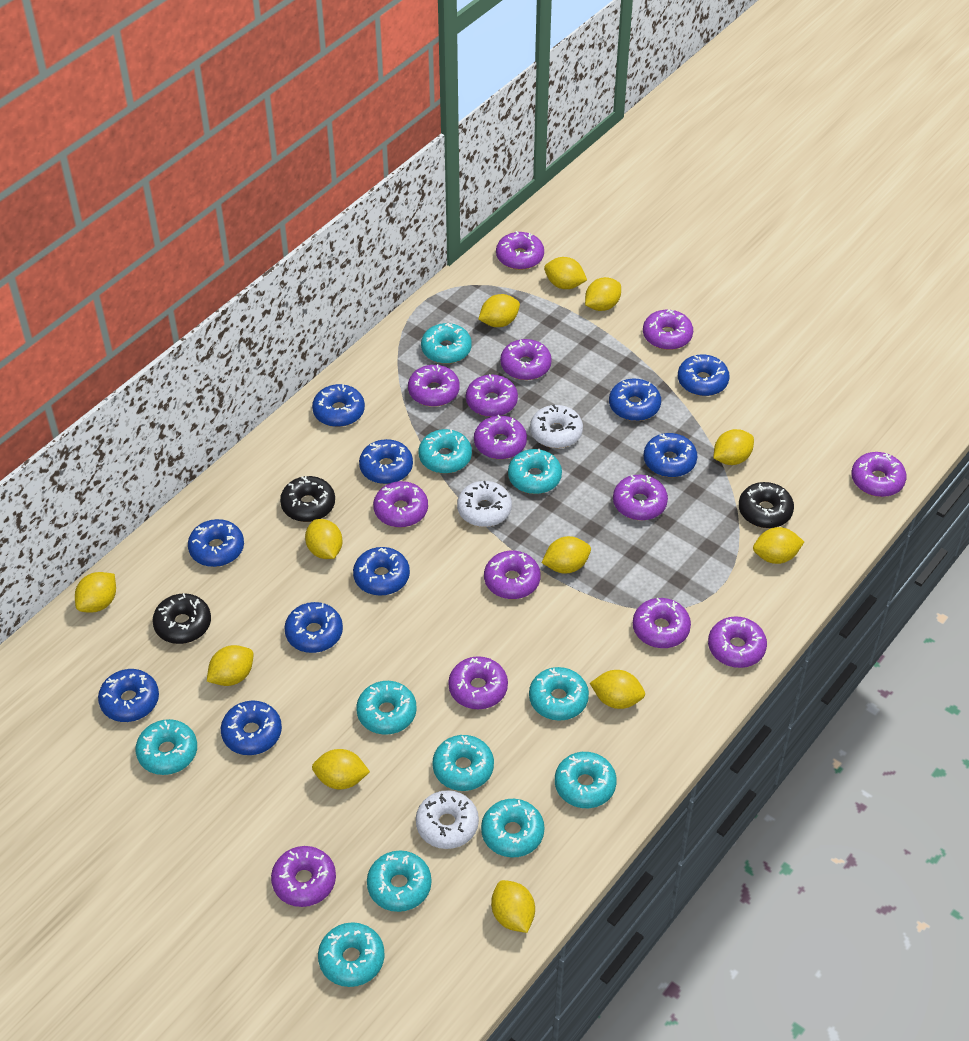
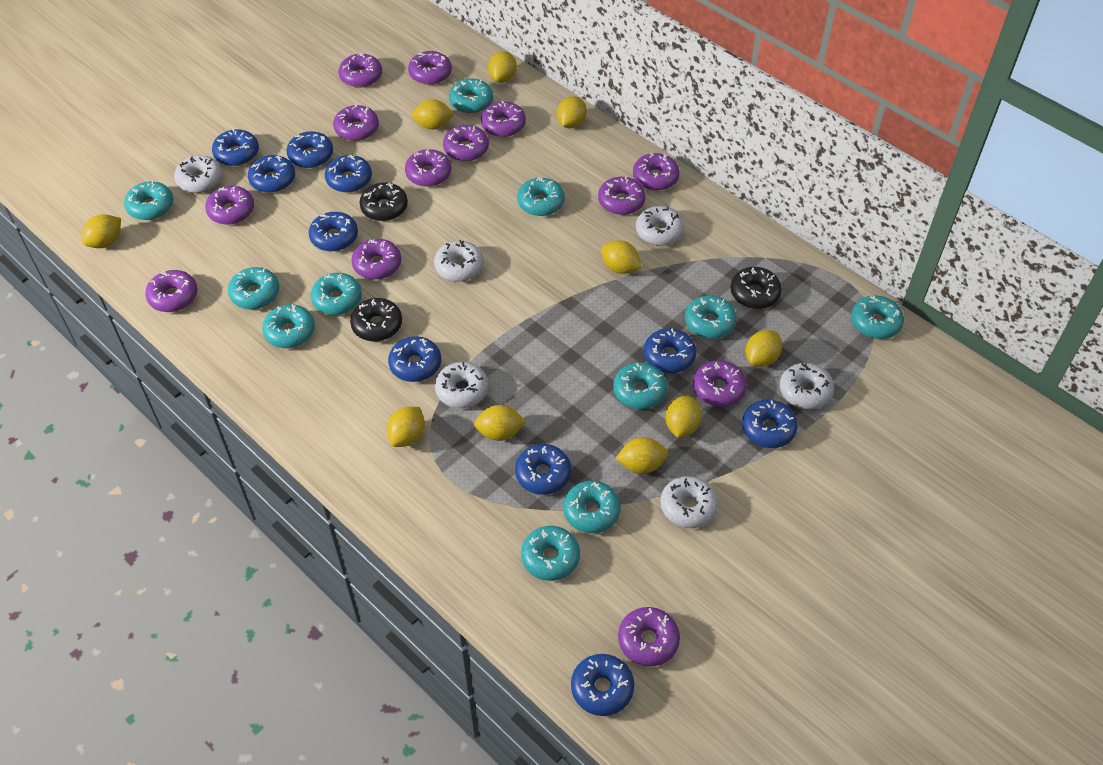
purple donut: [271,846,336,907] [373,481,428,527] [408,364,460,407] [448,656,508,709] [466,374,518,417] [474,415,527,459] [484,551,541,599] [496,231,544,270] [500,339,552,380] [613,475,668,520] [633,598,691,648] [643,309,693,350] [708,616,767,668] [852,452,907,497] = 14 -> [145,270,198,312] [205,186,254,225] [333,104,379,141] [338,53,382,88] [351,239,402,280] [405,149,452,187] [408,51,452,85] [443,125,489,161] [481,101,526,137] [598,176,646,215] [618,607,680,666] [633,153,680,191] [693,360,747,407] = 13
white donut: [416,790,479,849] [457,481,512,527] [530,405,583,448] = 3 -> [174,155,222,193] [434,240,484,282] [435,362,489,408] [636,206,684,246] [661,476,718,528] [780,363,834,409] = 6
yellow lemon: [75,572,116,613] [207,645,254,686] [305,519,343,559] [312,749,370,790] [478,294,520,327] [491,880,535,933] [542,536,591,574] [544,257,587,289] [585,277,621,311] [590,670,645,709] [713,429,754,465] [753,527,804,564] = 12 -> [82,214,121,248] [387,407,425,447] [412,99,455,129] [474,405,526,441] [488,51,517,83] [557,96,587,129] [601,240,642,274] [615,437,668,474] [665,395,702,438] [745,330,782,367] = 10

